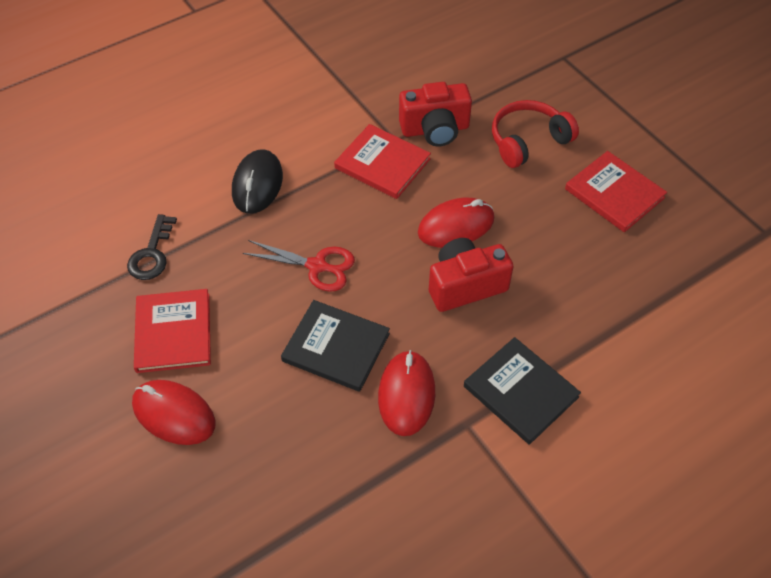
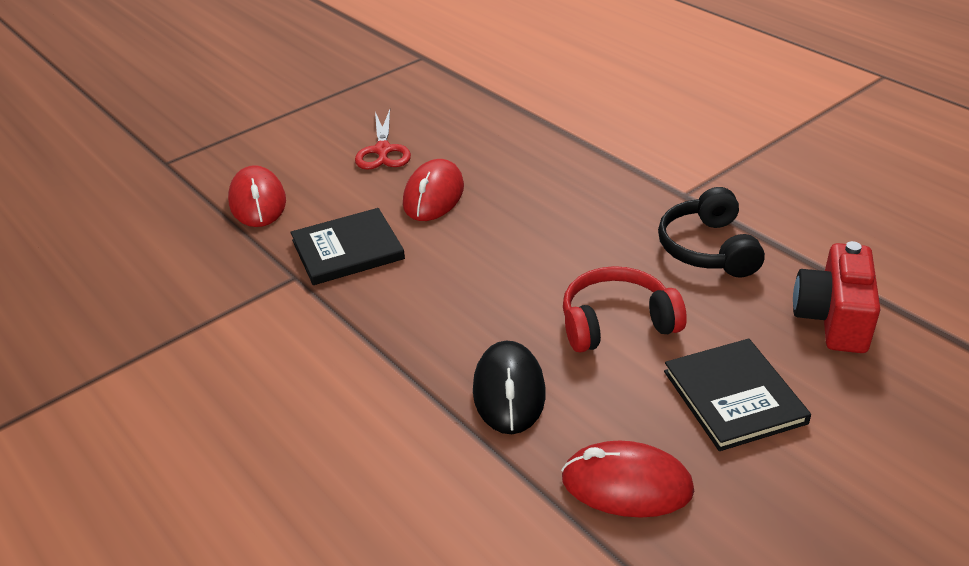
black headphones: none = 0 -> [658,187,765,277] = 1
black key: [127,214,177,280] = 1 -> none = 0
red book: [134,289,211,373] [334,124,431,199] [565,151,667,232] = 3 -> none = 0
red camera: [399,82,472,147] [429,238,514,312] = 2 -> [793,241,880,353] = 1

